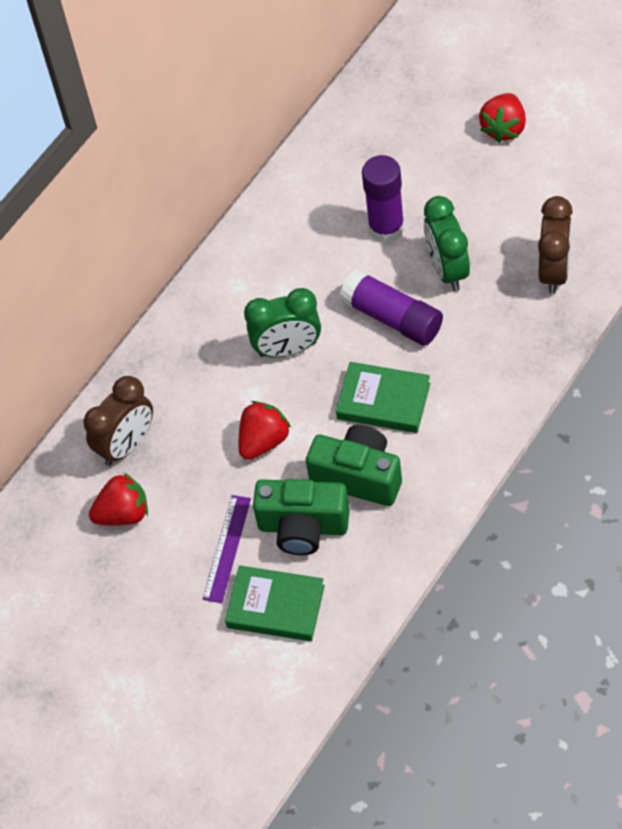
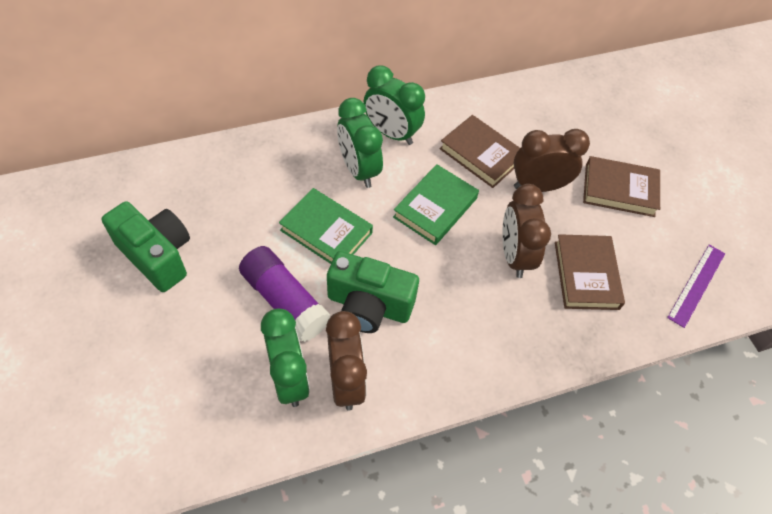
brown book: none = 0 -> [439,115,520,188] [555,234,625,310] [583,156,660,217] = 3
brown clock: [84,376,153,466] [538,196,573,294] = 2 -> [326,311,367,411] [502,184,551,278] [513,129,590,192] = 3
green clock: [244,288,321,357] [424,196,470,291] = 2 -> [261,309,310,407] [337,98,383,188] [363,65,425,145] = 3
purple glue stick: [339,269,443,346] [362,155,405,243] = 2 -> [239,246,330,342] = 1
red strawberry: [89,472,148,525] [239,401,291,460] [479,93,526,143] = 3 -> none = 0

